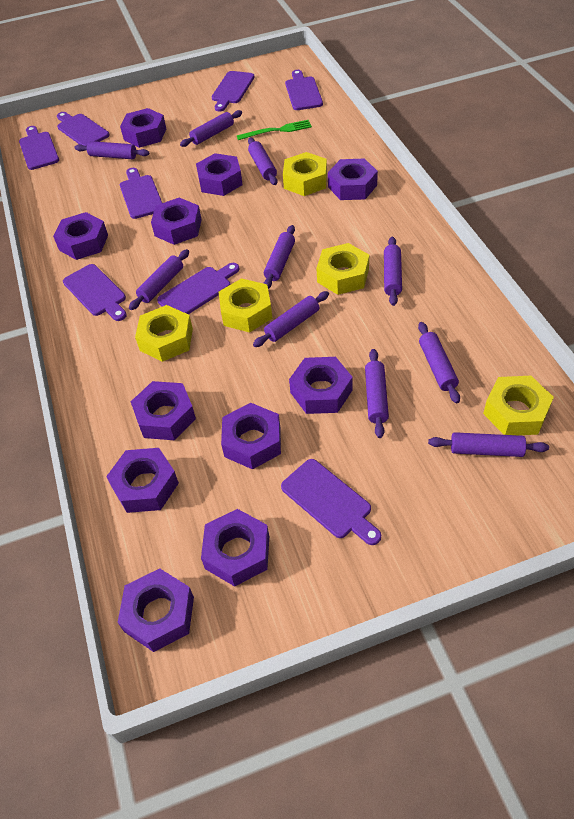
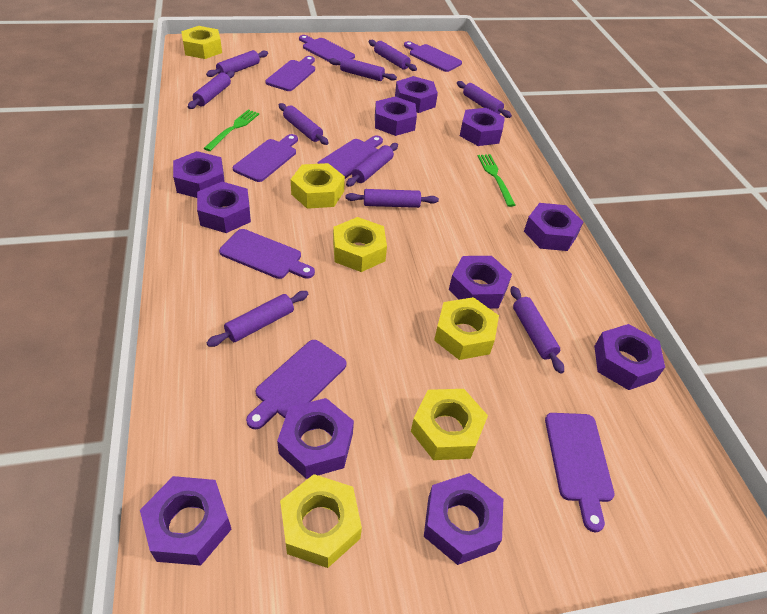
green fork: [237,120,312,140] = 1 -> [204,109,259,151] [478,154,515,207] = 2
yellow nut: [135,305,193,362] [219,278,272,333] [283,152,327,196] [317,243,369,295] [483,376,554,435] = 5 -> [181,26,222,59] [280,474,362,568] [291,163,345,209] [333,217,387,272] [411,389,488,460] [434,297,499,360] = 6

